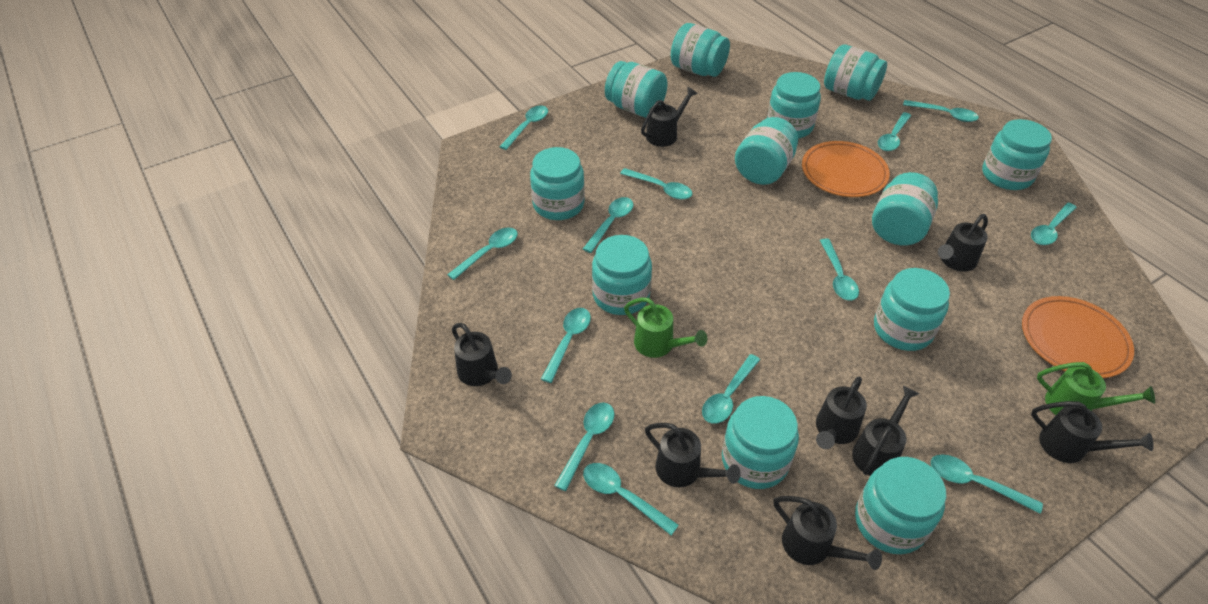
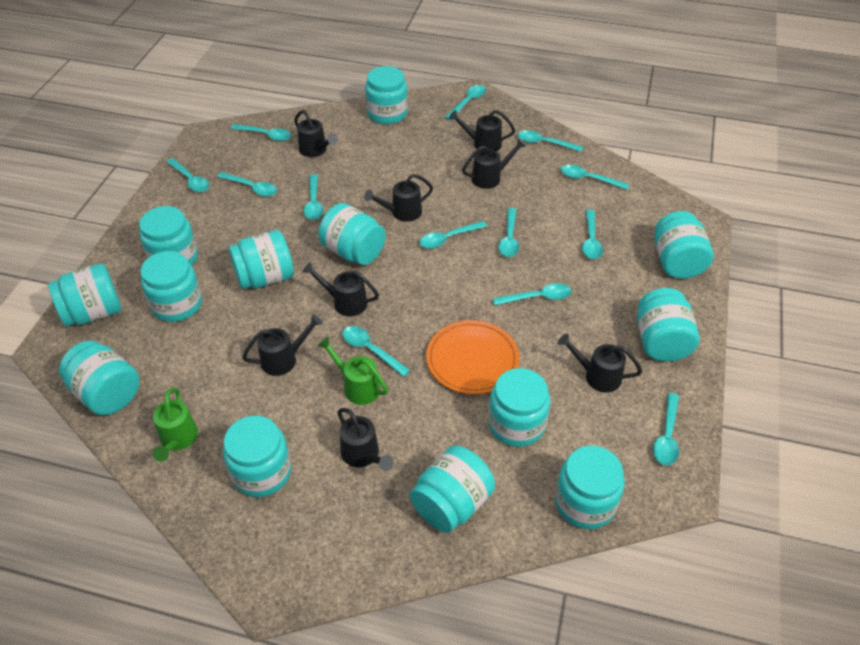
orange plate: [802,141,890,197] [1022,296,1134,378] = 2 -> [426,320,519,394] = 1
turquoise jar: [530,147,585,220] [592,235,652,315] [605,61,668,118] [671,23,730,77] [722,396,799,489] [735,117,798,185] [767,72,821,138] [824,44,887,101] [855,457,946,554] [872,172,938,245] [874,268,950,351] [982,119,1052,190] = 12 -> [48,263,121,326] [59,341,140,415] [139,206,198,266] [140,251,202,322] [223,416,291,497] [229,230,294,289] [318,203,386,265] [365,66,408,124] [410,446,495,533] [488,368,550,447] [555,446,624,529] [637,288,700,362] [655,211,714,279] = 13

